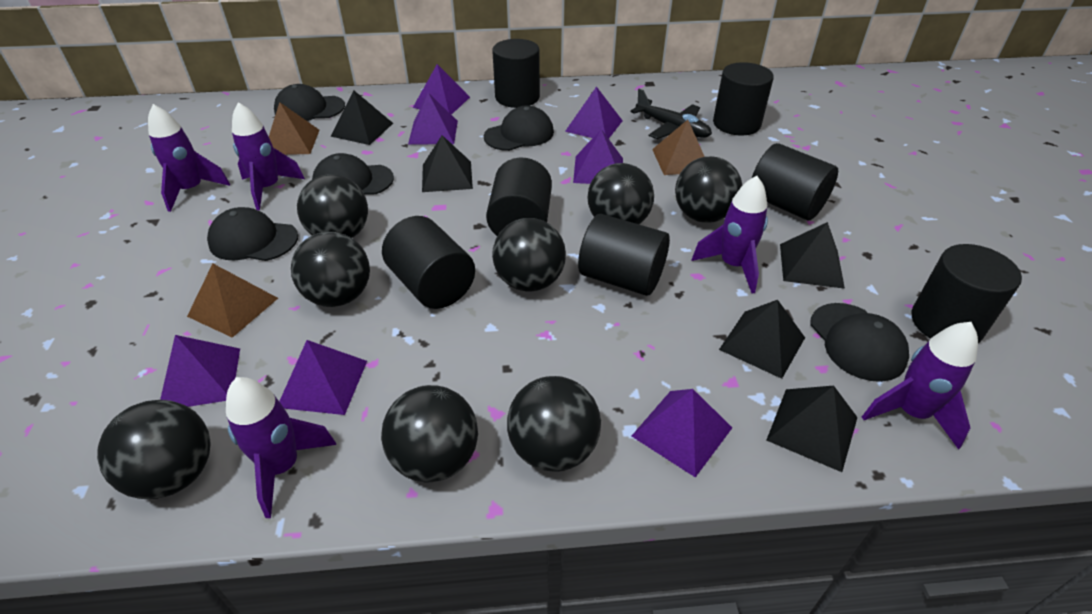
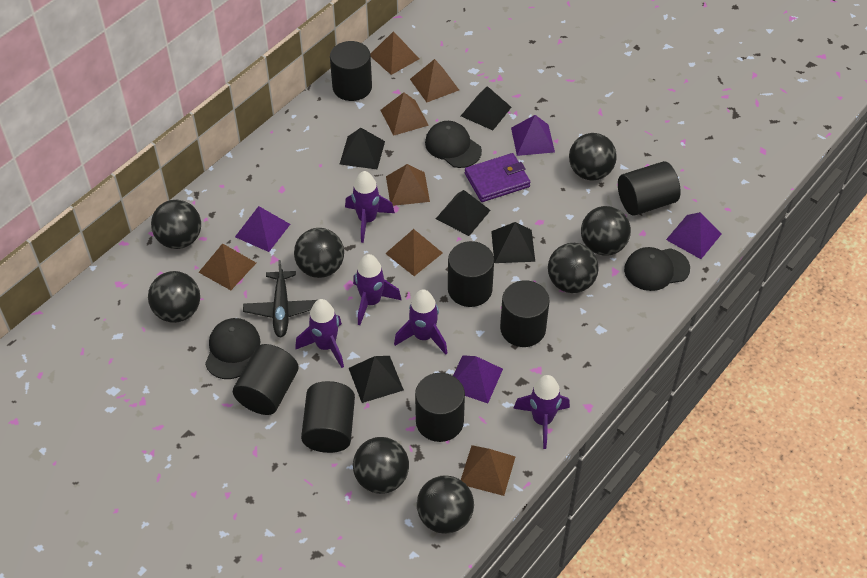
black cap: [207,207,298,261] [274,84,345,121] [312,153,394,195] [484,105,554,151] [810,303,909,382] = 5 -> [205,318,260,379] [425,121,482,168] [624,247,690,291] = 3
brown pyramid: [187,264,278,338] [269,102,319,155] [652,120,705,175] = 3 -> [199,243,256,290] [371,31,419,75] [380,92,429,136] [385,229,442,276] [386,164,430,206] [410,59,459,102] [461,445,516,496] = 7
purple pyramid: [160,335,240,407] [279,340,367,415] [408,93,458,145] [413,64,470,115] [565,86,623,139] [573,129,623,184] [632,389,732,477] = 7 -> [235,206,290,252] [453,355,503,403] [511,115,555,156] [666,212,721,259] = 4
purple wallet: none = 0 -> [465,153,531,202] = 1

